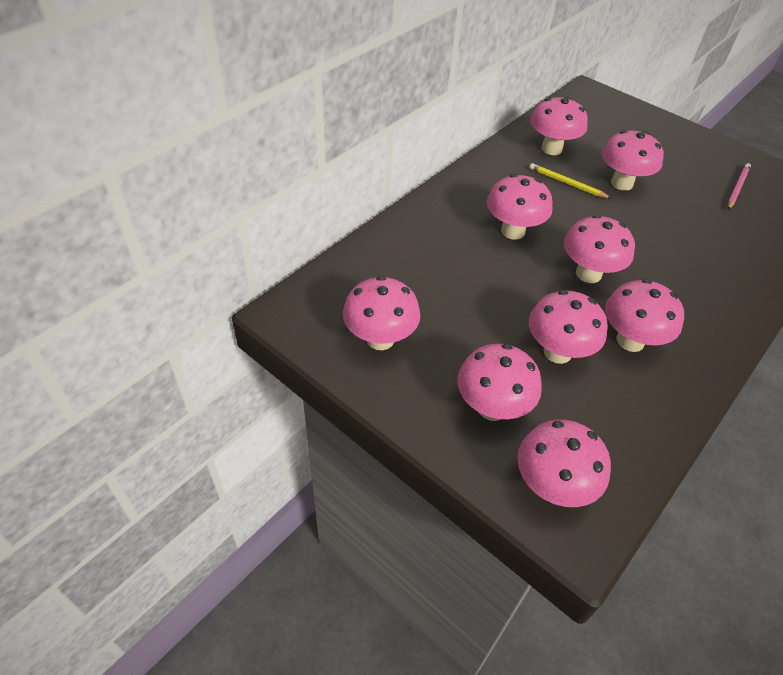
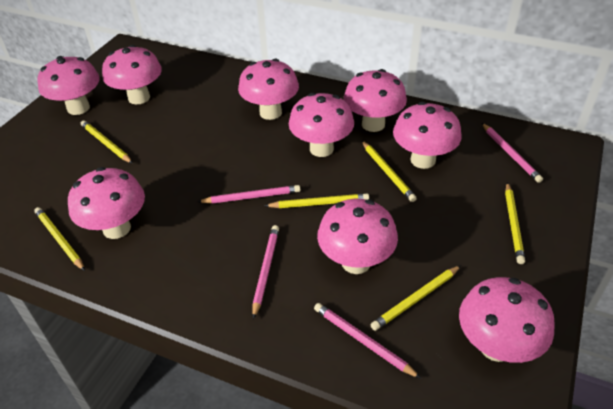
pink pencil: [728,163,751,210] = 1 -> [198,185,300,204] [252,225,279,319] [314,303,421,379] [482,123,543,183] = 4
yellow pencil: [530,163,611,198] = 1 -> [34,207,85,271] [81,120,132,163] [265,194,369,208] [362,141,417,202] [371,265,461,331] [505,182,525,264] = 6

